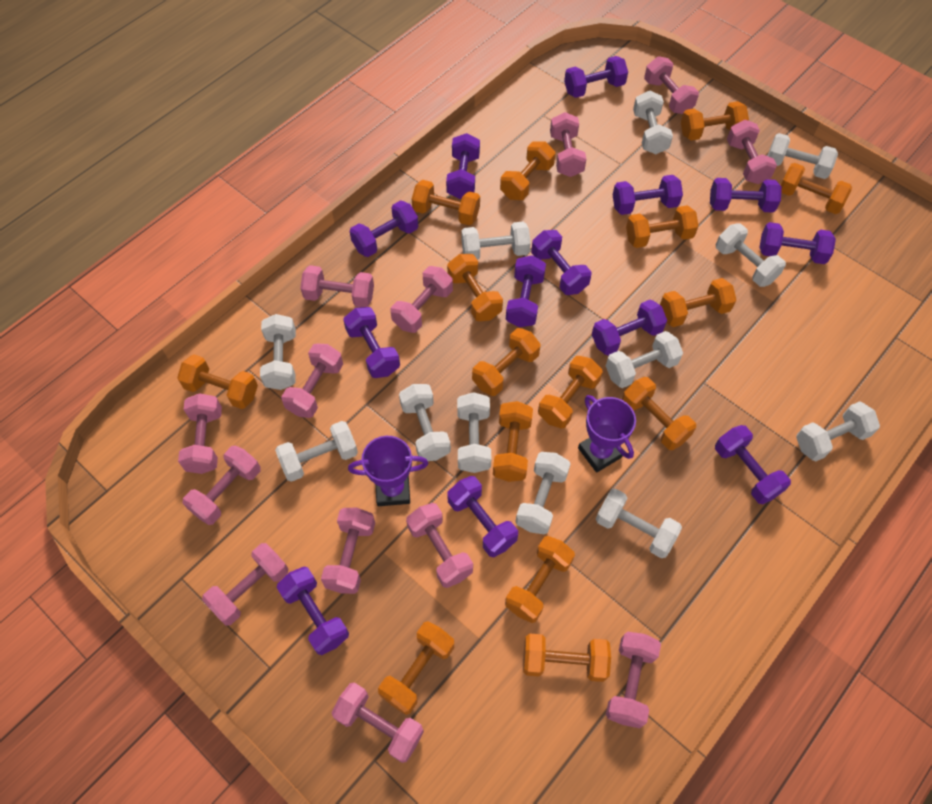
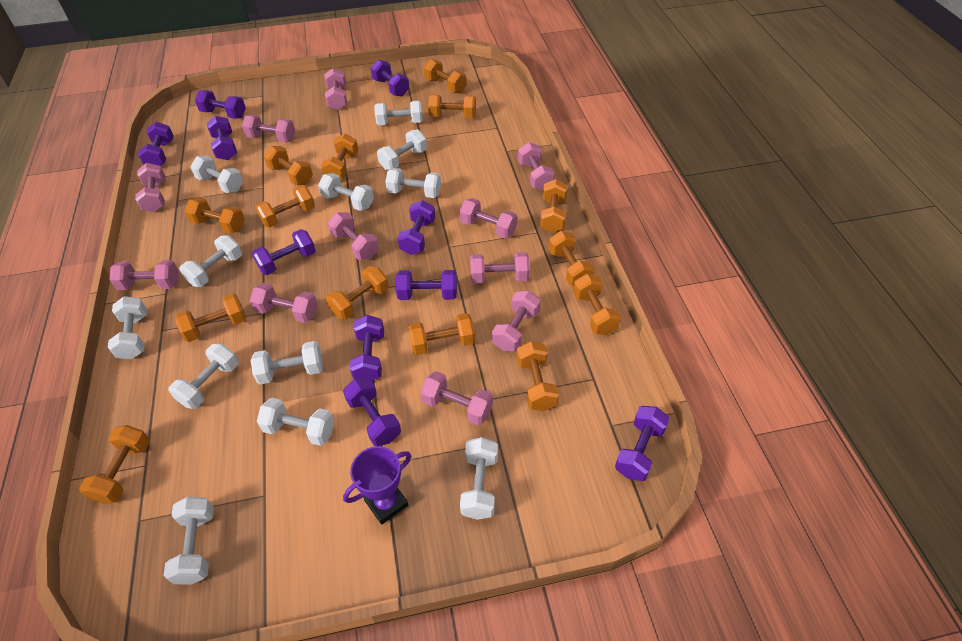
orange dumbbell: [177,354,258,409] [378,621,454,715] [412,180,480,225] [447,254,503,321] [472,328,541,396] [493,401,533,482] [500,141,556,200] [505,536,575,623] [523,634,611,682] [538,356,603,428] [622,377,696,450] [626,205,699,248] [660,278,736,327] [681,101,749,141] [781,163,852,214] = 15 -> [79,425,150,504] [175,294,246,342] [185,197,245,233] [255,186,315,228] [264,146,313,185] [321,134,358,180] [326,266,389,320] [408,313,475,355] [424,59,467,93] [428,95,476,118] [517,341,559,411] [540,179,567,232] [548,231,595,286] [573,274,621,335] = 14
pink dumbbell: [178,393,222,474] [183,445,260,525] [202,543,288,626] [281,344,343,418] [300,265,374,307] [321,508,375,594] [332,683,424,763] [391,266,453,333] [406,503,473,588] [550,112,586,177] [606,632,661,728] [644,56,699,114] [727,120,777,184] = 13 -> [110,260,179,290] [135,163,166,212] [242,115,295,142] [250,283,318,323] [324,68,347,110] [328,212,379,260] [420,371,493,426] [459,198,517,239] [470,252,530,283] [492,291,541,351] [518,142,555,191] = 11
purple dumbbell: [277,567,349,655] [343,307,400,378] [350,200,418,257] [446,133,480,199] [447,476,518,557] [506,255,546,327] [531,230,592,295] [564,56,628,98] [592,300,667,356] [613,175,683,215] [710,178,782,213] [715,425,791,504] [759,222,836,264] = 13 -> [138,122,174,166] [195,90,246,119] [207,116,237,160] [252,229,316,275] [343,377,401,446] [350,315,384,381] [371,60,409,97] [396,270,457,300] [398,200,435,255] [615,406,670,481] = 10
purple trophy: [348,436,429,506] [578,395,636,473] = 2 -> [343,446,411,525] = 1

